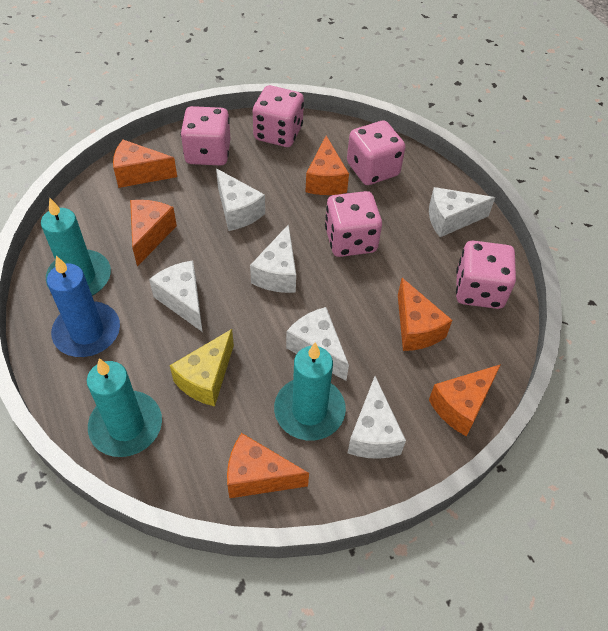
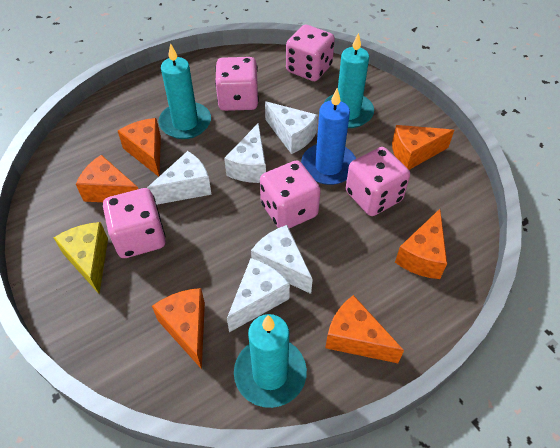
white cheese: [149,261,203,332] [216,168,265,231] [250,224,296,293] [286,307,349,381] [348,376,406,459] [429,187,495,237] = 6 -> [147,151,212,205] [224,123,266,183] [227,258,290,332] [251,225,313,294] [265,101,318,154] = 5

